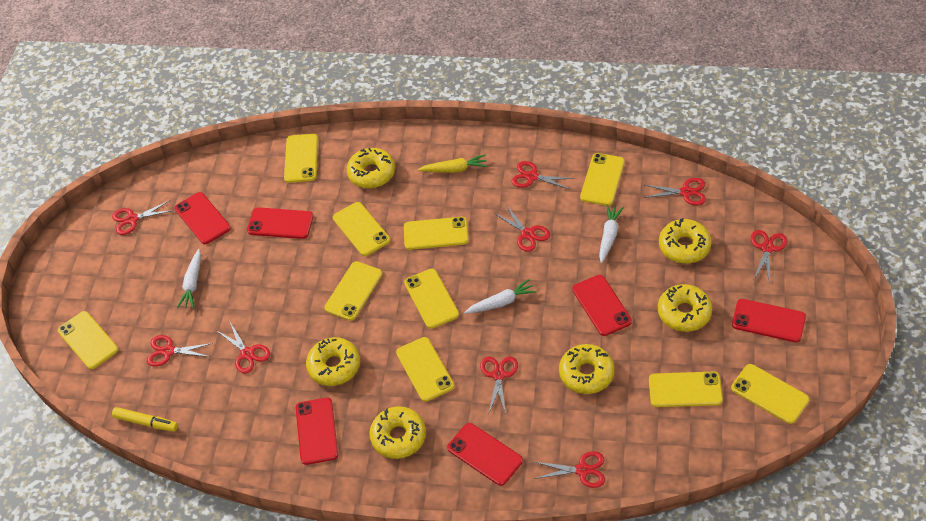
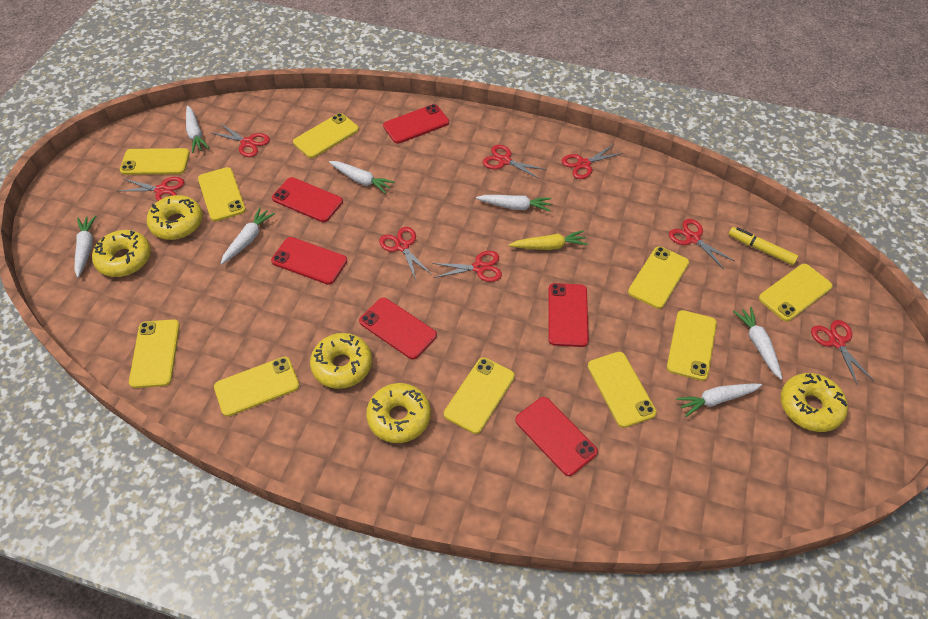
red scissors: [112,200,174,235] [147,335,213,367] [217,322,270,374] [480,357,518,415] [494,205,550,252] [512,161,574,189] [534,451,605,488] [644,178,706,205] [751,230,787,283] = 9 -> [119,177,184,201] [210,123,270,157] [379,227,432,280] [432,251,502,282] [483,145,547,179] [562,144,623,179] [669,219,735,269] [811,320,874,386] = 8
white carrot: [177,249,201,308] [464,279,537,314] [599,204,624,263] = 3 -> [74,215,96,277] [186,106,209,153] [221,208,275,264] [329,161,395,194] [476,195,552,212] [676,384,762,417] [733,307,783,380] = 7
yellow donut: [306,337,360,386] [347,148,395,188] [369,406,426,459] [559,344,615,394] [658,284,712,332] [659,218,711,264] = 6 -> [92,230,151,277] [147,195,203,240] [310,333,372,389] [366,383,431,443] [781,373,848,432] = 5

